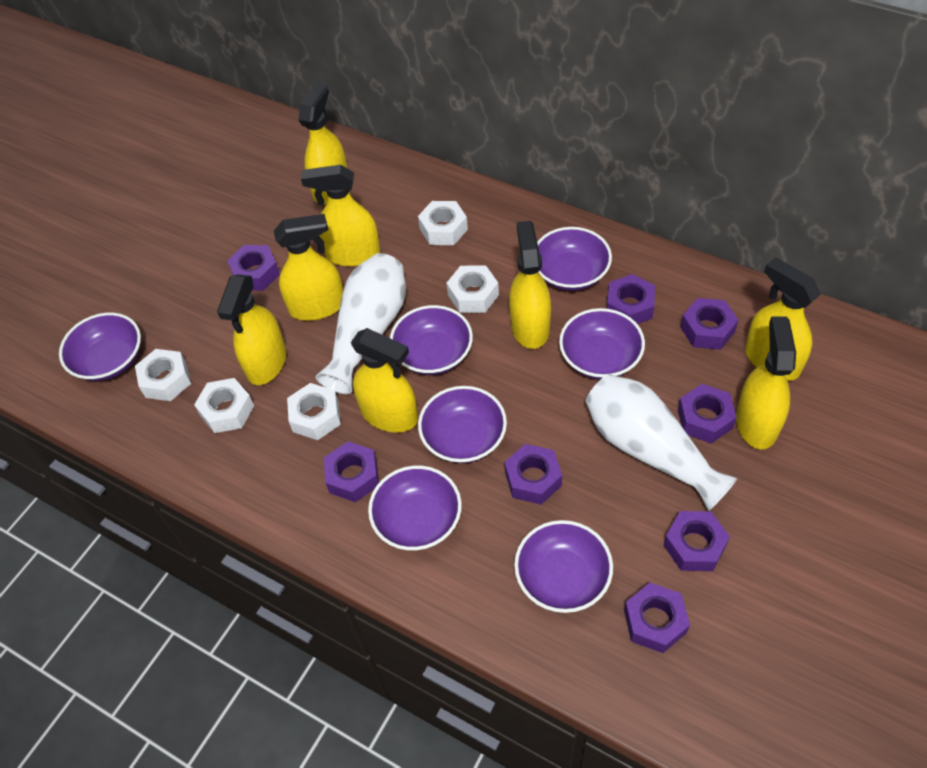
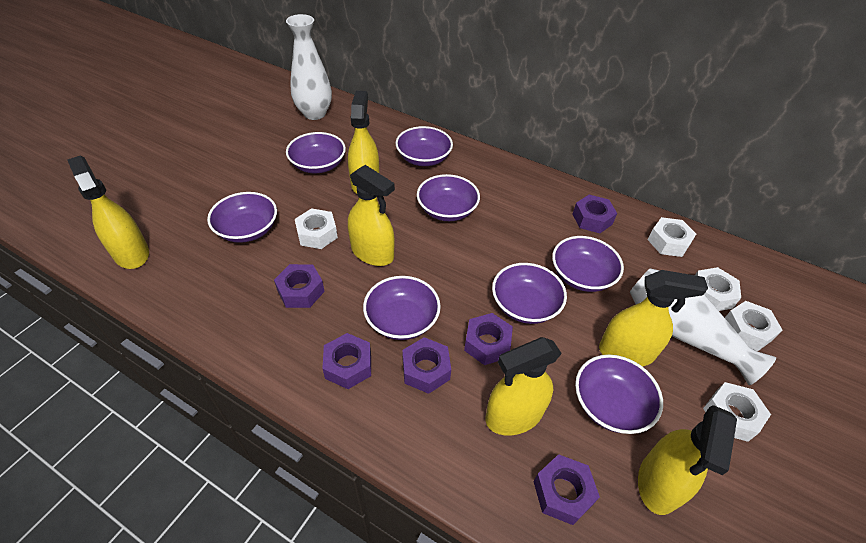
purple bowl: [59,313,141,381] [368,465,462,550] [390,305,473,375] [418,386,507,463] [514,520,613,613] [537,227,612,291] [559,308,645,379] = 7 -> [207,192,277,243] [286,132,346,173] [363,276,441,340] [395,126,453,166] [417,174,480,221] [492,263,567,324] [552,236,624,292] [575,354,663,434] = 8
purple nut: [227,245,280,291] [324,441,379,502] [504,444,562,505] [607,274,655,324] [624,583,690,653] [663,511,730,571] [678,384,737,443] [681,298,738,350] = 8 -> [274,264,325,308] [322,333,371,389] [402,337,451,394] [464,313,513,365] [533,454,600,525] [573,195,617,233] = 6
yellow spray bottle: [217,274,286,385] [274,214,343,321] [298,83,348,205] [301,165,380,267] [351,328,418,433] [509,221,551,349] [736,316,796,449] [745,257,821,381] = 8 -> [67,155,149,269] [348,91,379,194] [348,165,395,266] [485,337,562,436] [599,270,708,366] [638,405,737,515] = 6

